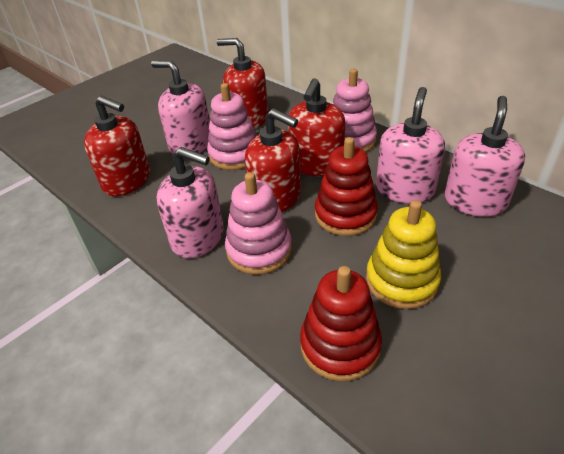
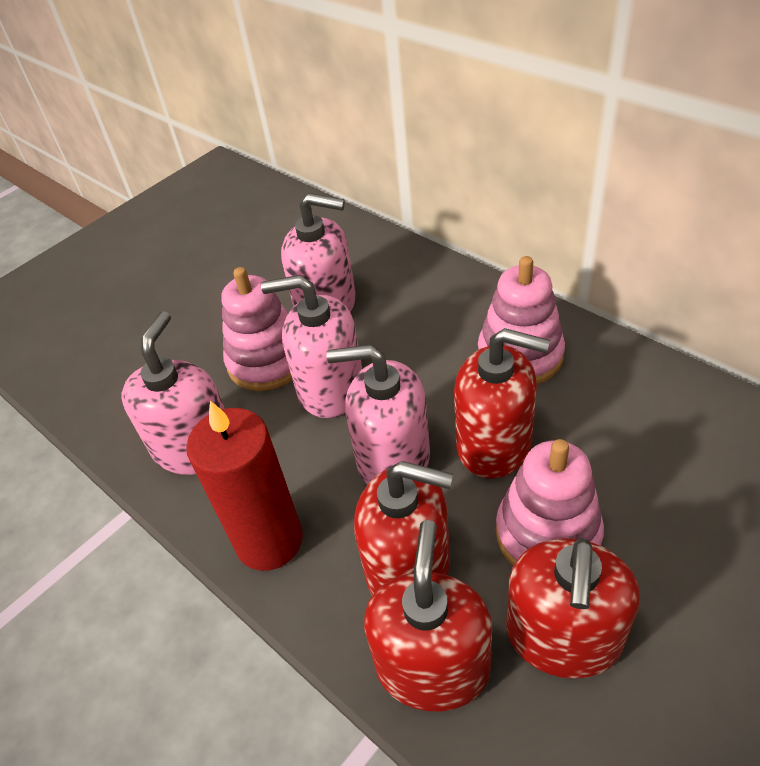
red candle: none = 0 -> [186,401,303,571] = 1
red stacking toy: [300,266,382,381] [315,137,378,236] = 2 -> none = 0
yellow stacking toy: [366,200,441,309] = 1 -> none = 0

